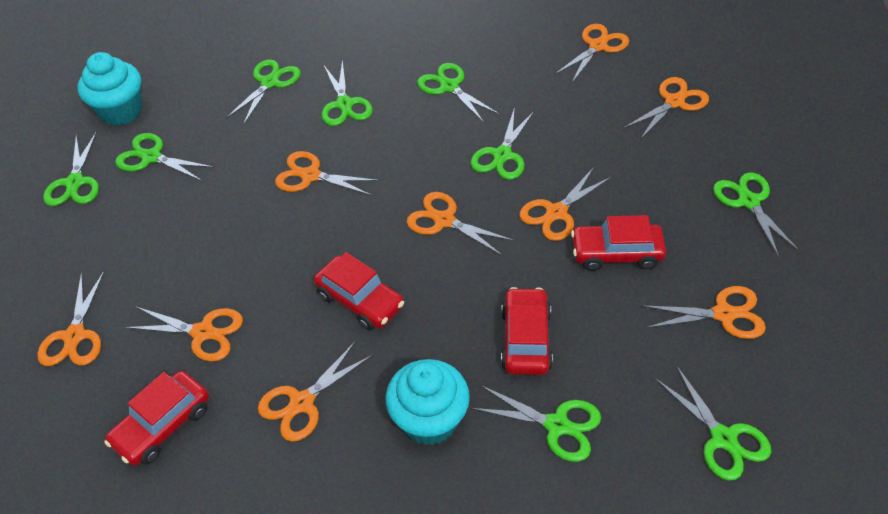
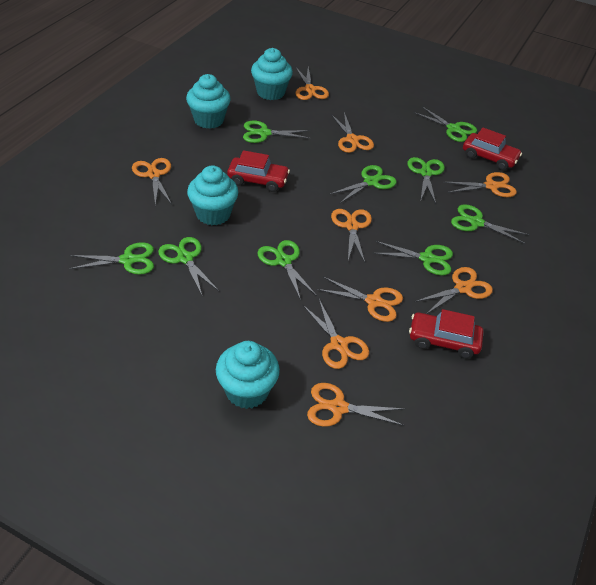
red car: [104,371,209,466] [314,252,404,330] [501,287,553,375] [571,215,666,271] = 4 -> [227,150,290,192] [409,309,483,359] [463,128,522,170] = 3
turquoise cupcake: [77,52,142,126] [385,359,470,445] = 2 -> [186,74,231,129] [187,165,238,225] [216,341,280,409] [251,48,293,100] = 4

